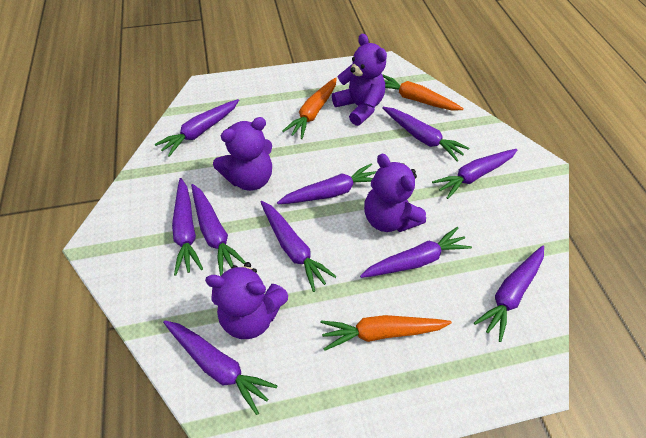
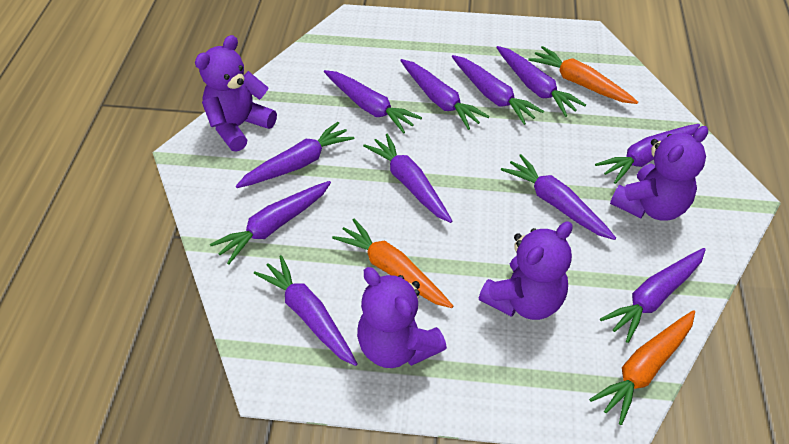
purple carrot: [155,99,239,157] [163,320,277,415] [172,178,203,276] [191,184,246,276] [260,201,337,292] [277,163,377,204] [360,227,472,278] [382,107,469,162] [432,149,517,199] [474,246,544,342] = 10 -> [210,181,331,265] [236,122,354,188] [254,255,358,366] [324,70,422,134] [363,133,452,223] [400,59,489,130] [452,55,544,125] [496,46,586,117] [501,154,616,240] [595,124,700,184] [600,248,706,343] = 11

